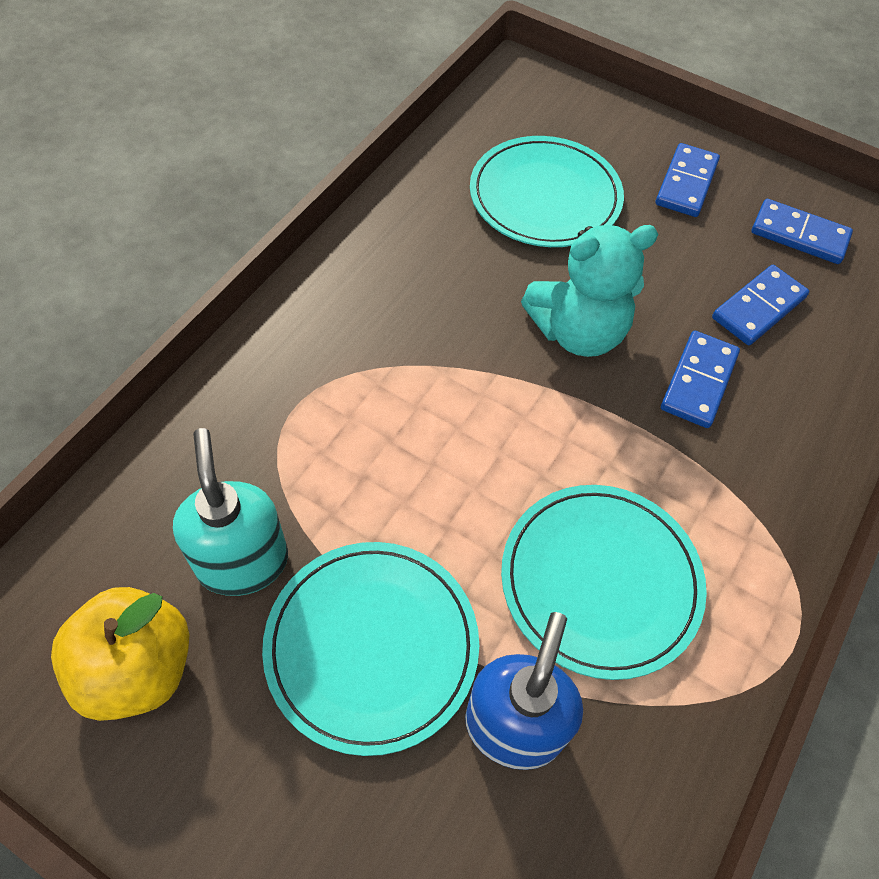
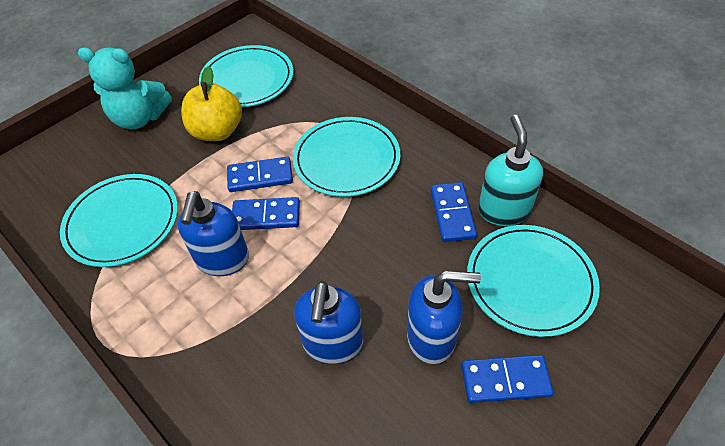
blue soap dispenser: [465,612,583,770] = 1 -> [178,191,249,276] [294,281,363,364] [407,271,481,364] = 3
turquoise plate: [262,542,479,756] [470,136,624,247] [501,485,707,680] = 3 -> [60,174,178,267] [199,45,293,107] [293,117,400,197] [467,225,600,337] = 4

